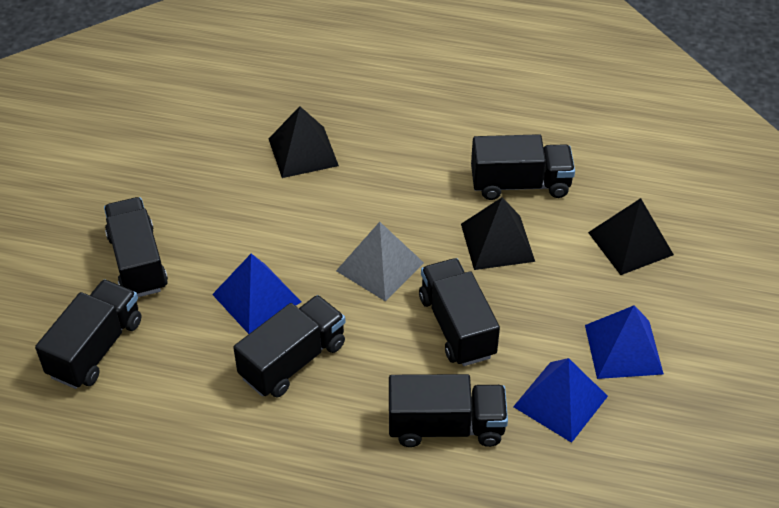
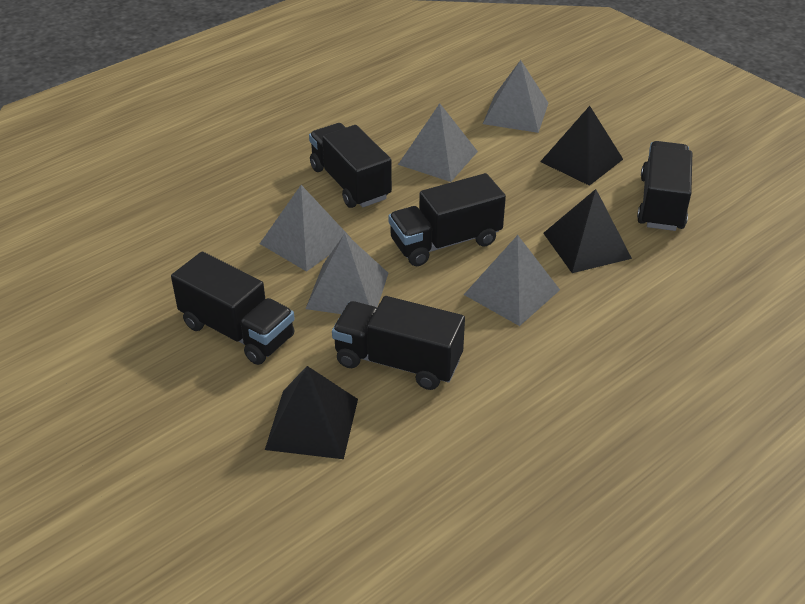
black truck: [35,279,141,389] [104,197,168,297] [233,295,345,397] [389,374,508,447] [419,258,500,366] [471,134,575,200] = 6 -> [171,252,295,365] [309,123,392,208] [332,296,465,390] [389,173,506,266] [637,141,692,231] = 5
blue pyramid: [212,254,301,334] [513,358,608,443] [585,305,664,379] = 3 -> none = 0
grey pyramid: [336,222,424,301] = 1 -> [260,185,352,272] [305,234,388,314] [398,103,478,182] [464,235,560,326] [483,60,548,133] = 5

